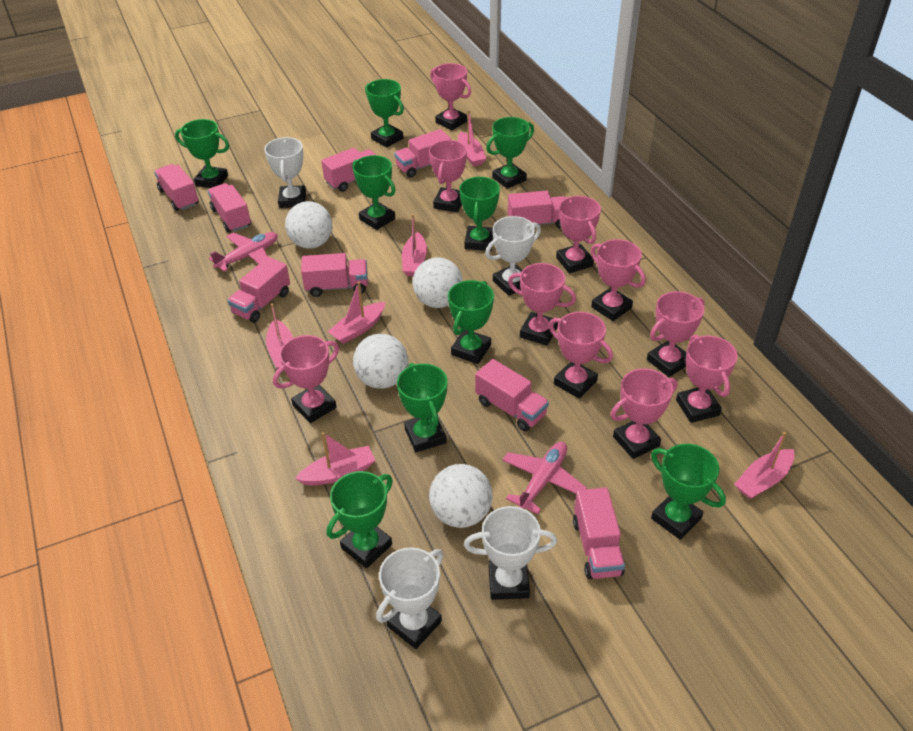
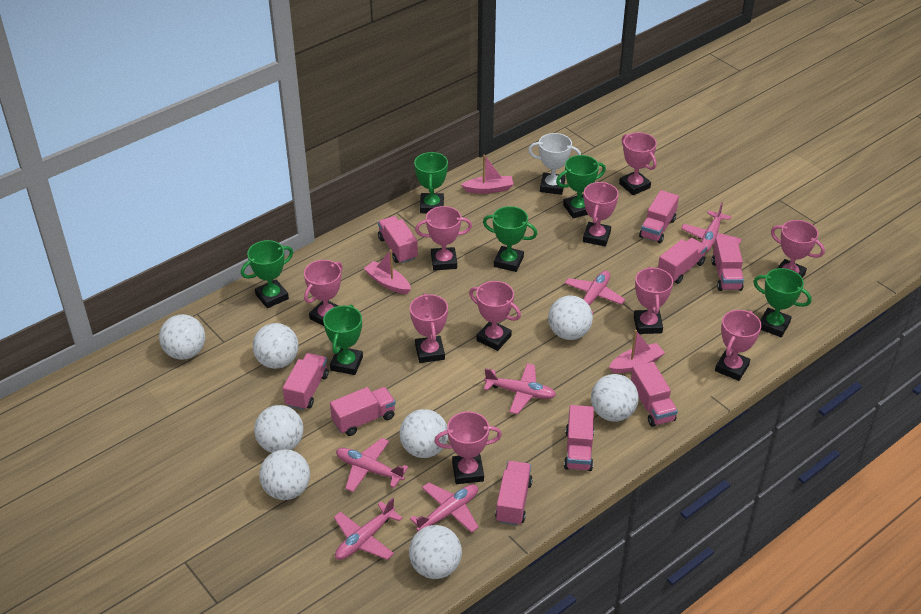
green trophy: [175,119,229,188] [327,471,393,568] [352,155,396,230] [365,79,404,148] [397,363,447,452] [448,280,494,364] [460,177,500,251] [486,117,534,189] [651,444,726,540] = 9 -> [241,240,293,308] [323,304,363,375] [414,152,448,213] [483,206,537,272] [556,155,606,218] [753,268,812,337] = 6
pink boat: [266,304,293,369] [295,432,375,486] [328,282,385,344] [402,214,427,276] [458,111,486,166] [734,432,795,499] = 6 -> [364,250,411,294] [461,155,514,194] [609,330,665,373] = 3
pink plane: [209,232,278,272] [502,442,587,514] = 2 -> [334,498,403,560] [336,438,408,492] [410,482,479,533] [484,363,556,414] [564,271,625,315] [681,203,742,253] = 6
white ball: [285,201,332,249] [353,334,408,389] [413,257,463,308] [429,464,492,528] = 4 -> [159,314,205,360] [253,323,298,369] [254,405,303,453] [259,449,310,500] [400,409,448,458] [409,525,462,579] [548,295,593,340] [591,374,639,422] = 8
white trophy: [264,137,306,208] [376,547,443,649] [464,506,557,600] [485,216,541,296] = 4 -> [528,133,581,195] = 1

